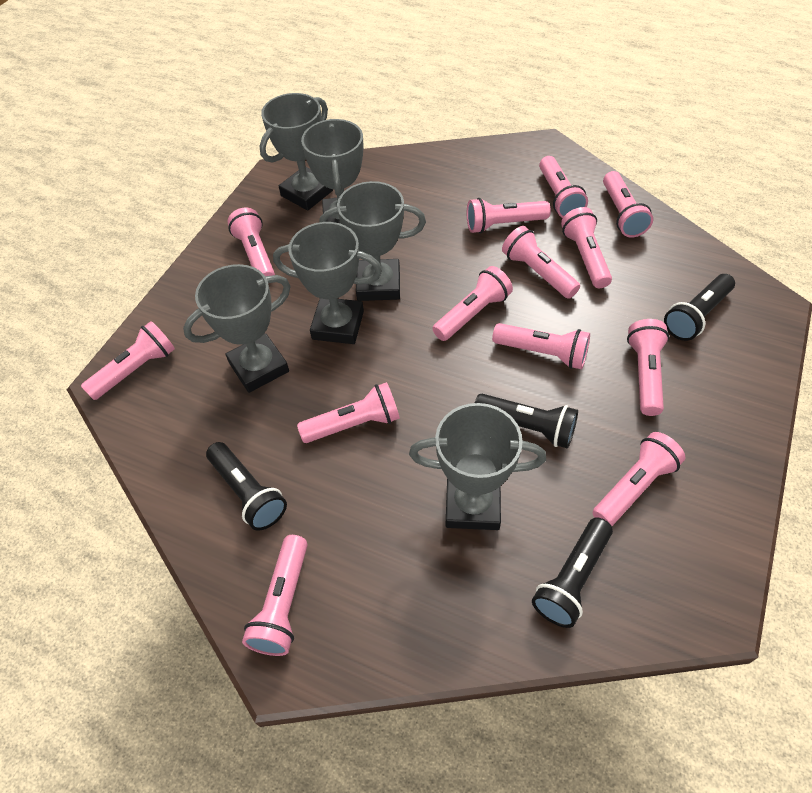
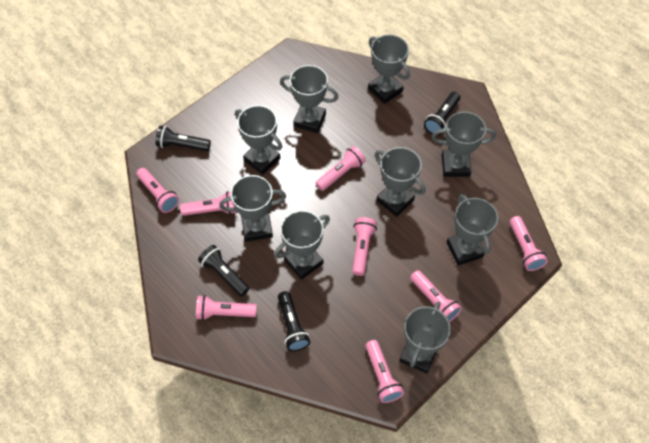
grey trophy: [183,264,291,393] [260,93,333,211] [273,222,382,344] [301,119,364,224] [319,181,426,301] [409,403,546,530] = 6 -> [219,175,286,242] [235,105,282,175] [274,210,330,280] [280,65,339,133] [368,35,410,104] [375,147,426,217] [399,301,451,374] [431,111,496,177] [447,194,498,265] = 9
pink flashlight: [81,321,175,400] [227,208,275,276] [242,535,308,656] [297,382,400,443] [432,266,513,341] [467,198,551,233] [492,323,590,369] [502,226,580,299] [539,156,588,218] [561,207,612,288] [593,432,685,526] [603,171,653,238] [627,319,669,416] = 13 -> [136,168,179,213] [180,191,237,216] [196,295,257,320] [316,146,366,191] [352,217,377,276] [365,340,404,403] [410,270,462,322] [510,216,548,271] = 8

